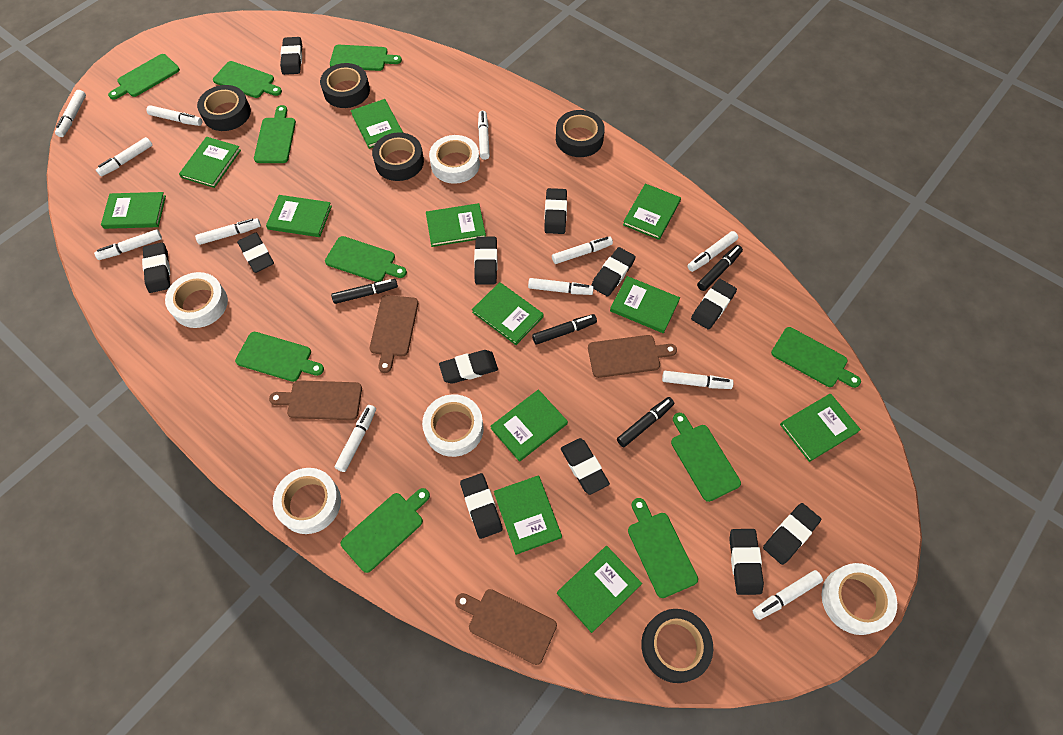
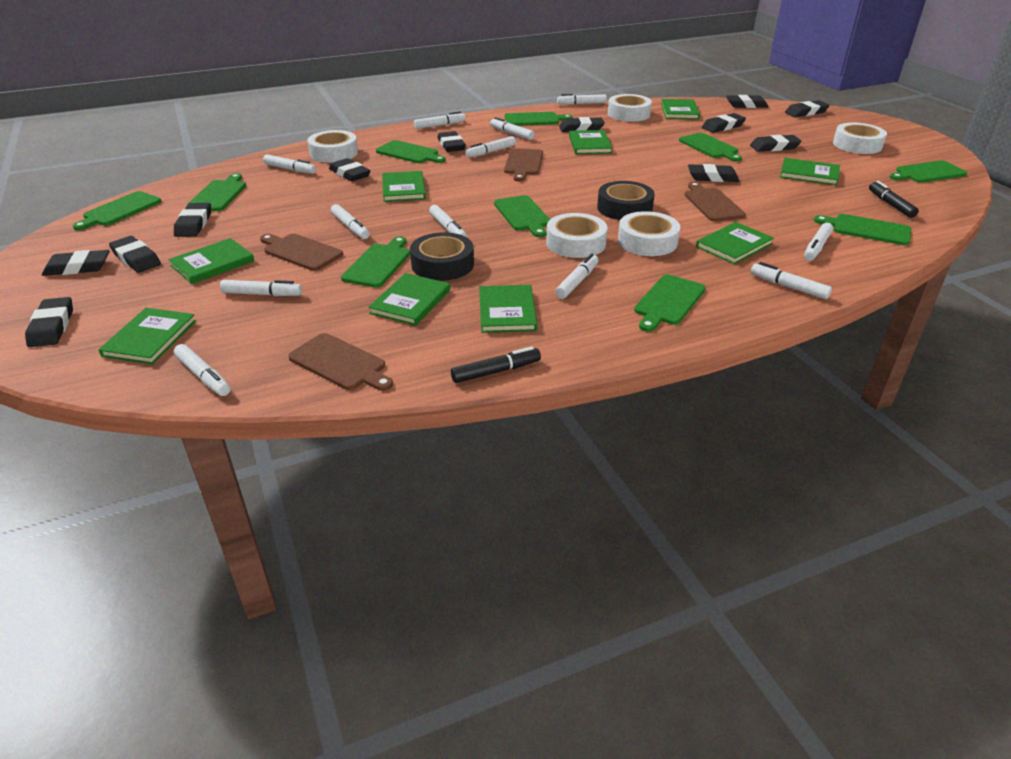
black marker: [331,279,398,304] [532,314,597,345] [617,397,674,447] [697,245,743,291] = 4 -> [451,347,541,383] [869,181,919,218] = 2
black tape: [197,85,251,131] [320,63,370,108] [372,132,424,181] [556,110,605,157] [641,609,713,683] = 5 -> [410,232,474,281] [597,181,655,220] = 2
green book: [101,192,166,229] [179,137,241,188] [266,195,332,237] [351,99,403,149] [426,203,486,247] [472,282,544,345] [490,389,568,462] [494,475,562,555] [557,546,642,633] [610,276,680,333] [623,183,681,240] [780,394,861,462] = 12 -> [99,308,196,365] [168,238,255,284] [368,273,450,326] [382,171,426,202] [479,285,537,333] [569,130,612,154] [661,99,700,119] [696,222,774,264] [780,158,840,185] = 9

